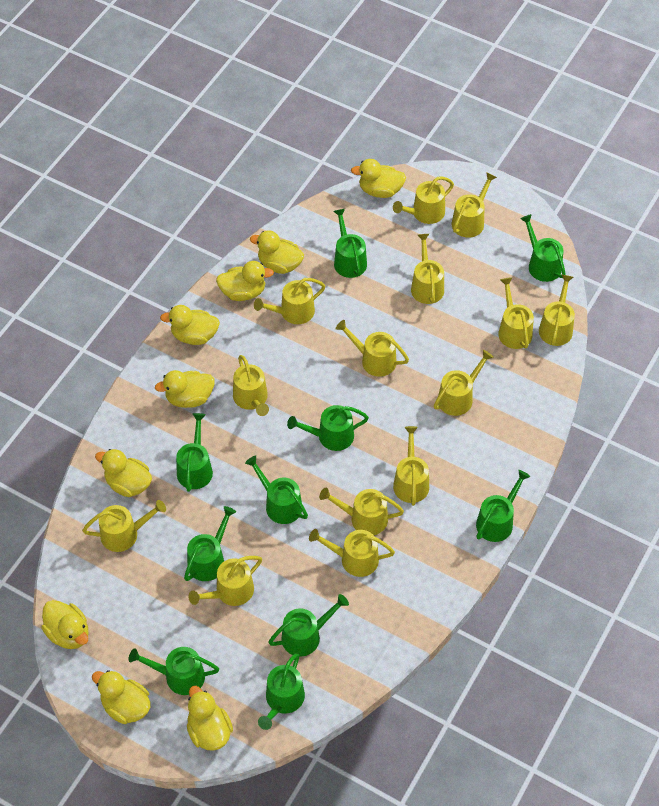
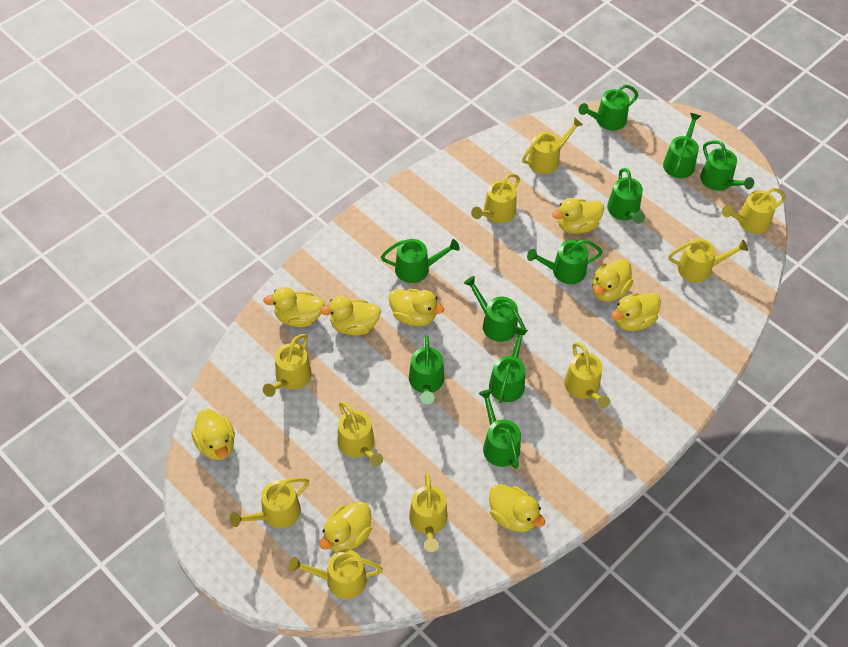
yellow watering can: [82,500,166,552] [188,556,262,606] [233,355,269,416] [254,278,325,324] [309,529,395,577] [319,488,404,535] [336,320,409,377] [393,176,454,224] [393,426,429,506] [411,234,444,304] [434,350,494,416] [452,172,497,238] [498,277,534,349] [539,274,575,346] = 14 -> [230,478,309,528] [263,334,312,397] [289,549,383,599] [337,401,383,467] [409,473,447,552] [471,174,520,223] [522,117,583,174] [564,342,610,409] [668,239,748,283] [722,188,786,234] = 10

